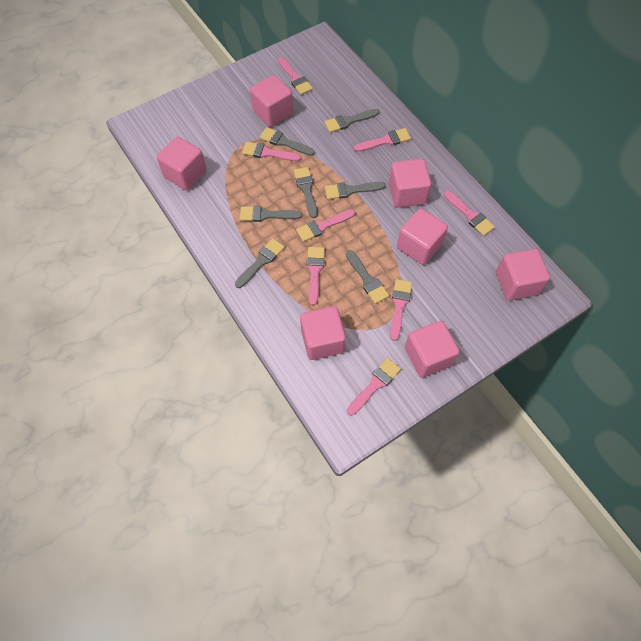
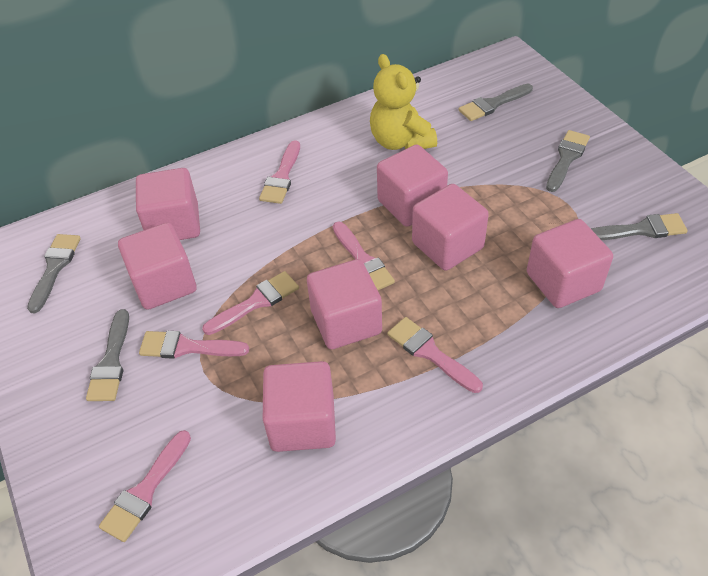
grey brush: [235,238,285,288] [240,206,302,222] [260,127,315,156] [294,167,318,218] [324,109,379,133] [325,182,386,199] [346,250,389,304] = 7 -> [27,234,81,313] [86,309,129,401] [458,84,533,121] [546,130,590,192] [591,213,688,240] = 5
pink brush: [242,142,301,161] [278,57,313,95] [296,209,355,242] [307,247,325,305] [347,358,401,416] [354,128,411,152] [390,279,412,341] [444,191,495,236] = 8 -> [99,430,191,542] [139,331,249,359] [202,271,299,335] [259,140,300,204] [333,222,395,290] [387,317,483,393] = 6
yellow teddy bear: none = 0 -> [370,54,437,150] = 1

